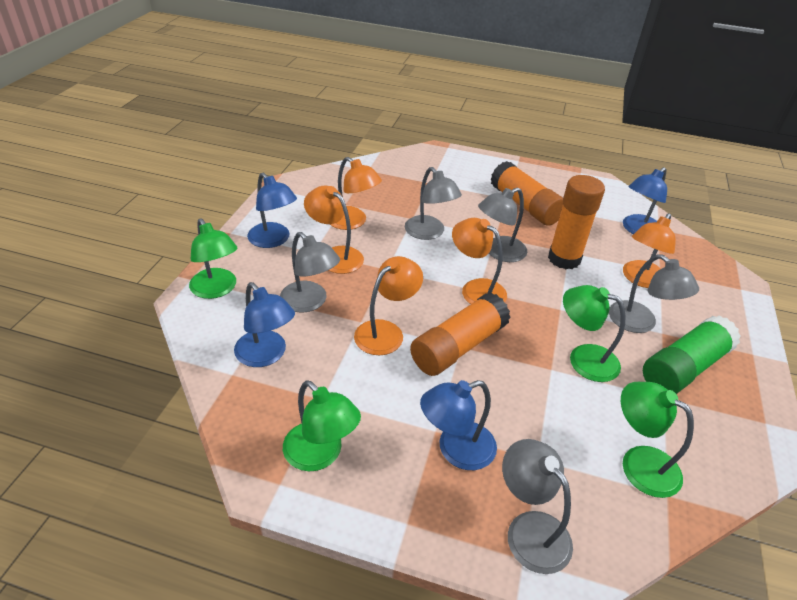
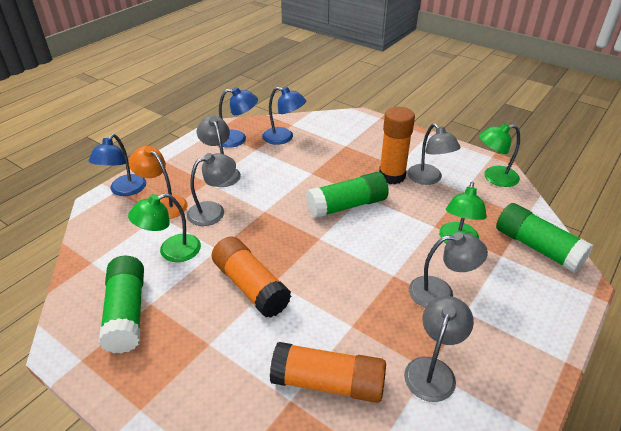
blue lamp: [234,282,295,367] [247,173,297,248] [420,380,497,470] [623,167,667,234] = 4 -> [88,134,146,196] [219,87,258,148] [262,87,306,145] = 3
green glue stick: [643,315,741,394] = 1 -> [98,256,144,353] [306,172,389,219] [496,203,594,273] = 3
green lamp: [189,219,237,299] [283,380,361,471] [563,285,625,382] [621,382,694,498] = 4 -> [128,193,201,262] [439,182,487,243] [479,123,520,187] = 3
orange lamp: [304,186,364,274] [330,157,382,230] [354,256,423,355] [452,218,507,304] [623,213,676,288] = 5 -> [128,146,188,219] = 1

